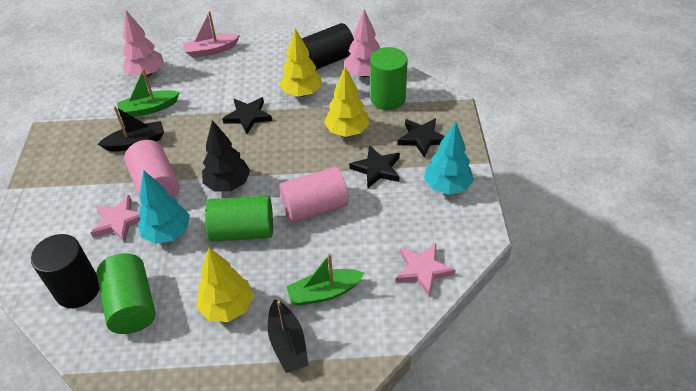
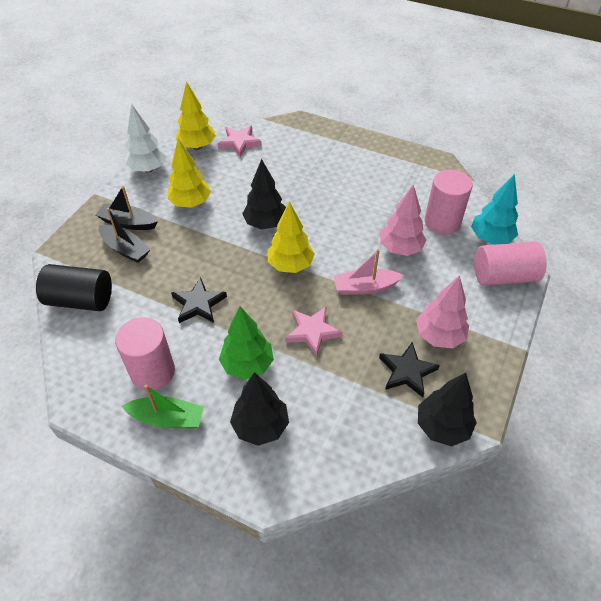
black cylinder: [31,234,99,308] [302,23,354,70] = 2 -> [36,264,112,311] = 1
black star: [222,97,272,134] [349,145,400,188] [397,118,445,158] = 3 -> [171,277,227,323] [379,342,440,397] = 2
black tree: [202,120,250,191] = 1 -> [230,372,289,446] [242,159,286,229] [418,373,477,446] = 3
green boat: [117,69,180,117] [286,253,364,306] = 2 -> [122,385,204,428] = 1
green cylinder: [97,253,156,334] [205,195,273,242] [370,47,408,110] = 3 -> none = 0
green tree: none = 0 -> [219,306,274,380] = 1
pink cylinder: [124,140,180,198] [279,167,349,223] = 2 -> [115,317,175,390] [425,170,473,234] [474,241,547,286] = 3
turquoise tree: [138,170,190,244] [424,121,474,195] = 2 -> [471,174,518,245] = 1
white tree: none = 0 -> [125,104,167,173] = 1

